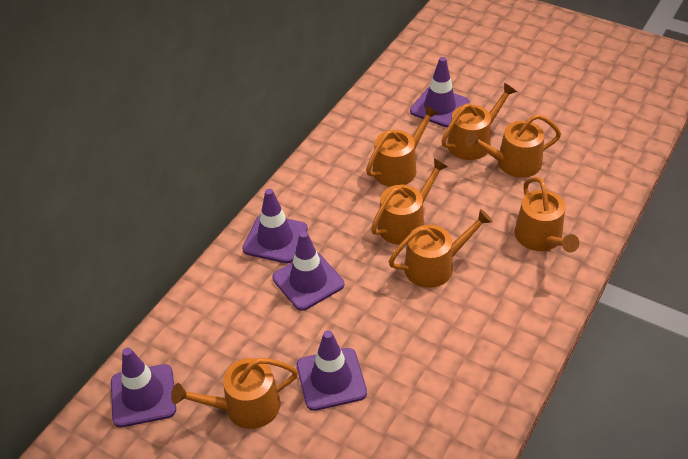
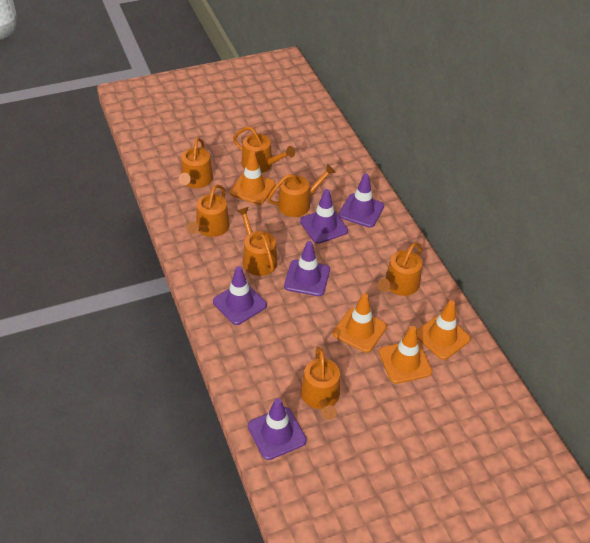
orange traffic cone: none = 0 -> [230,151,276,205] [333,294,387,353] [379,326,432,384] [416,300,471,360] = 4

